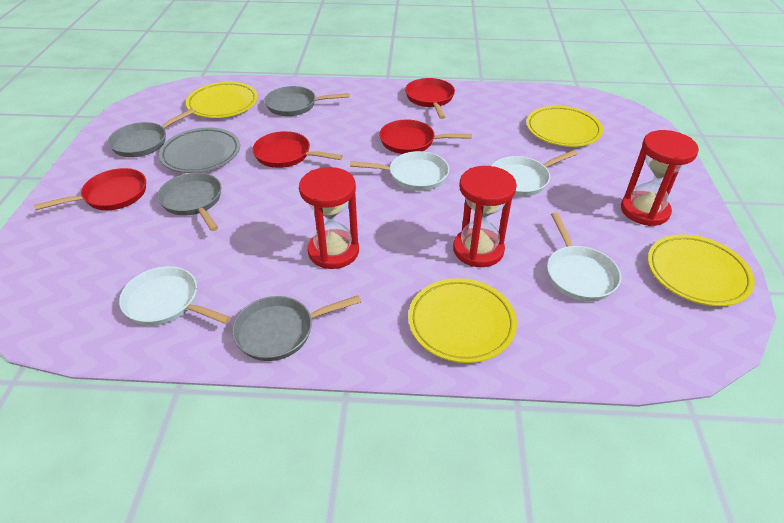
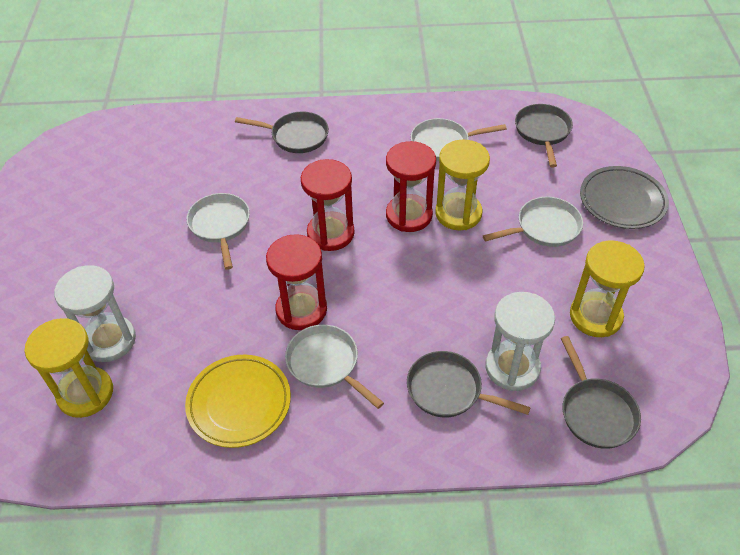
red pan: [34,168,146,210] [252,131,343,168] [379,119,472,154] [405,78,455,119] = 4 -> none = 0
white hourglass: none = 0 -> [54,265,136,362] [486,292,555,391] = 2
yellow hourglass: none = 0 -> [25,318,113,418] [435,140,490,231] [570,240,645,337] = 3
yellow plate: [186,82,258,118] [408,278,517,363] [526,106,603,147] [648,234,755,306] = 4 -> [185,355,291,448] = 1

